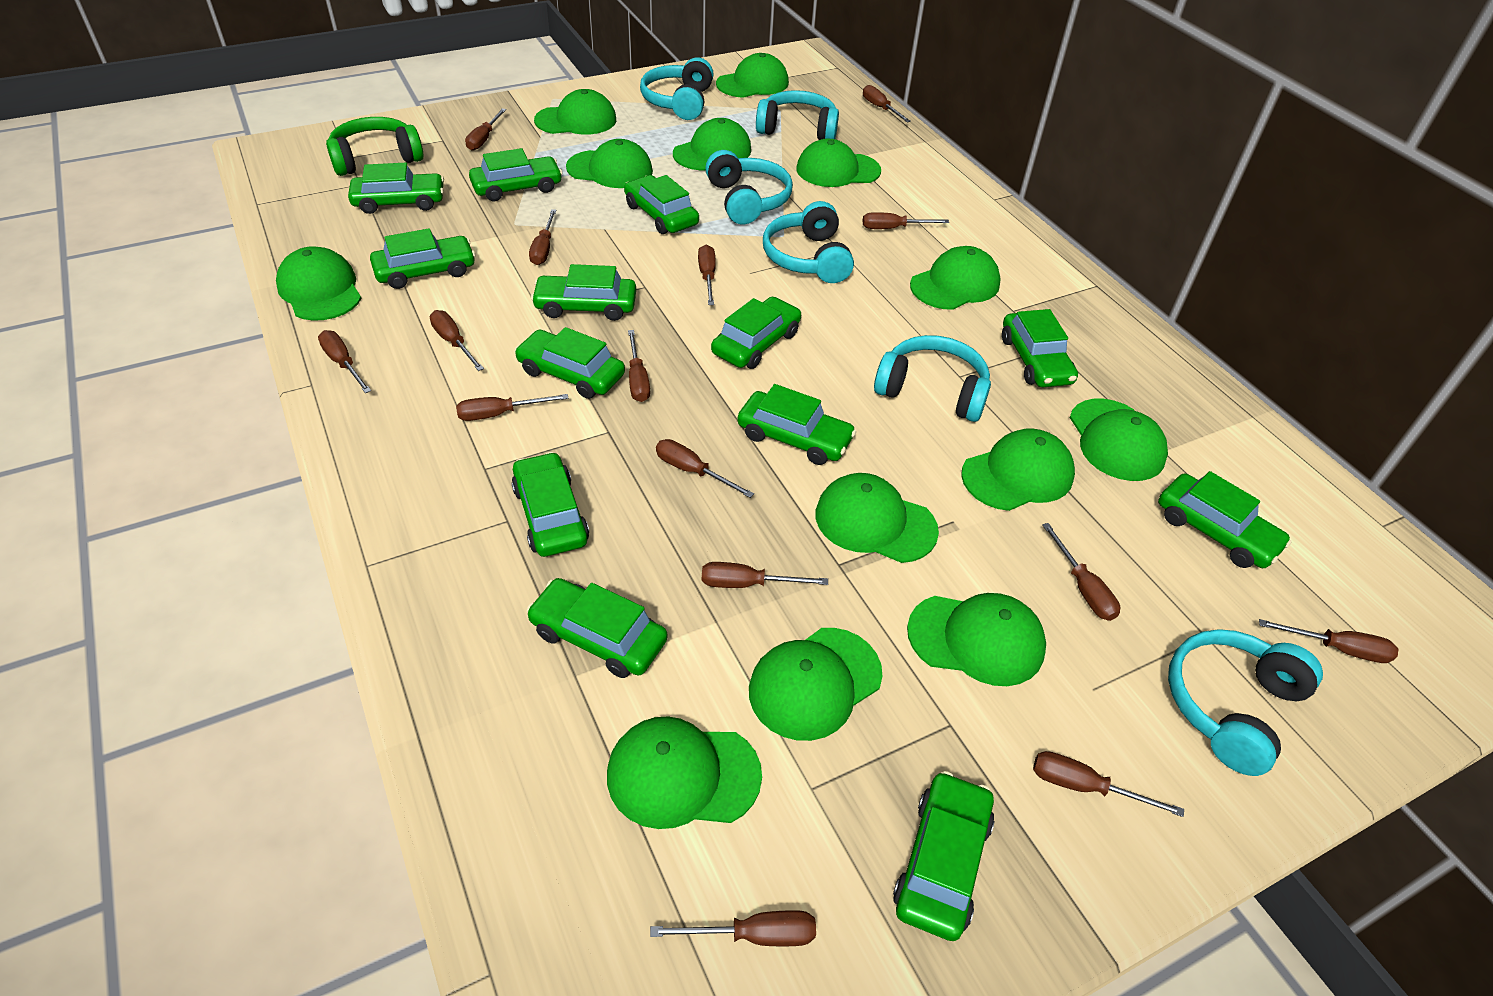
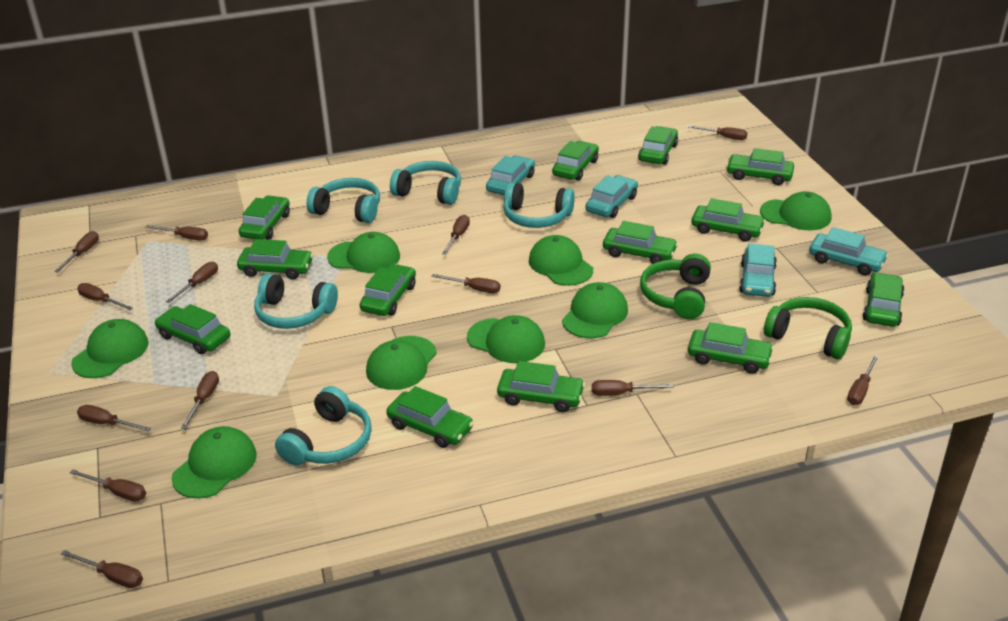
brown screwdriver: [318,330,371,393] [430,310,484,371] [456,394,569,421] [465,108,506,151] [529,209,557,265] [628,330,650,402] [650,910,816,946] [656,439,754,498] [698,245,716,305] [702,562,828,588] [863,85,911,123] [863,212,949,229] [1033,751,1184,817] [1042,523,1120,621] [1259,619,1398,663] = 15 -> [54,231,99,272] [61,550,143,588] [69,469,146,502] [77,283,133,310] [77,405,151,431] [146,225,208,240] [165,262,218,303] [181,371,219,429] [431,274,500,293] [442,215,470,255] [592,380,674,396] [688,125,747,140] [847,355,879,405] = 13
green cap: [276,246,362,321] [534,89,616,135] [566,139,653,188] [607,716,762,829] [673,118,751,170] [716,53,789,98] [749,628,882,741] [797,139,881,187] [815,473,939,563] [907,593,1046,686] [910,246,1001,310] [961,429,1075,511] [1070,399,1168,481] = 13 -> [71,319,149,378] [172,426,257,499] [327,232,400,273] [366,336,437,390] [467,315,545,363] [529,235,593,286] [562,282,628,338] [760,191,832,230] = 8
green headphones: [326,117,423,176] = 1 -> [640,254,711,319] [764,297,852,359] = 2
turquoise car: none = 0 -> [486,155,535,195] [585,175,638,218] [739,244,777,297] [809,227,888,275] = 4
turquoise headphones: [640,57,714,120] [705,150,793,224] [756,90,839,140] [763,201,854,283] [874,335,991,422] [1168,629,1323,776] = 6 -> [254,273,338,329] [275,386,372,465] [307,178,380,223] [390,161,461,205] [503,182,575,228] = 5

